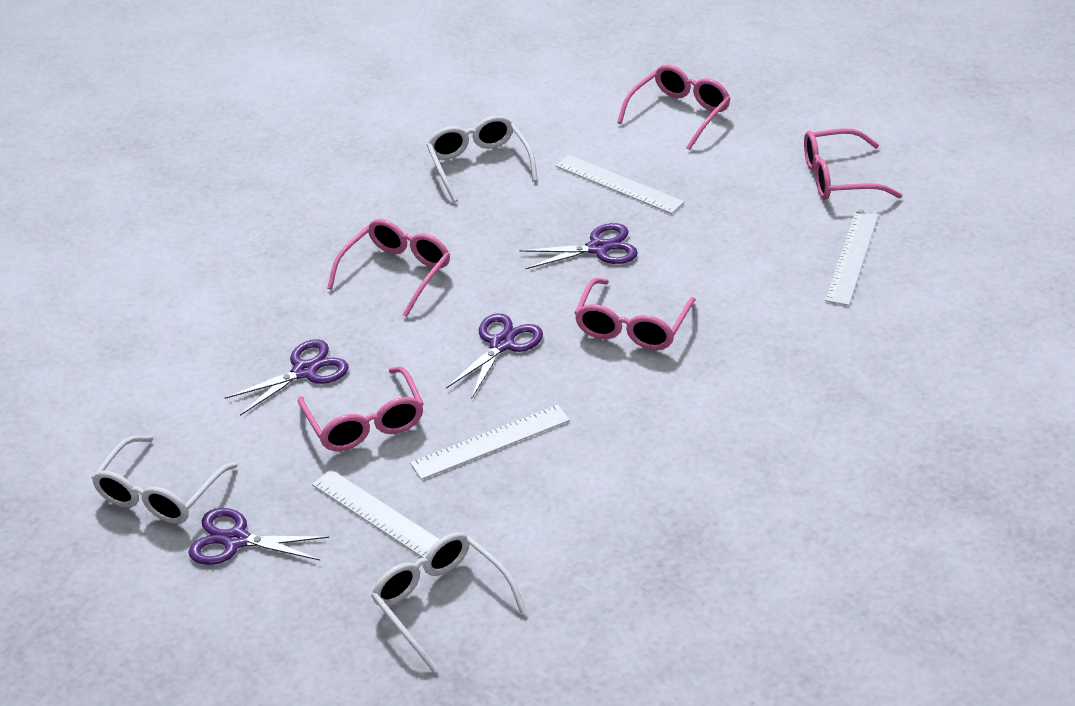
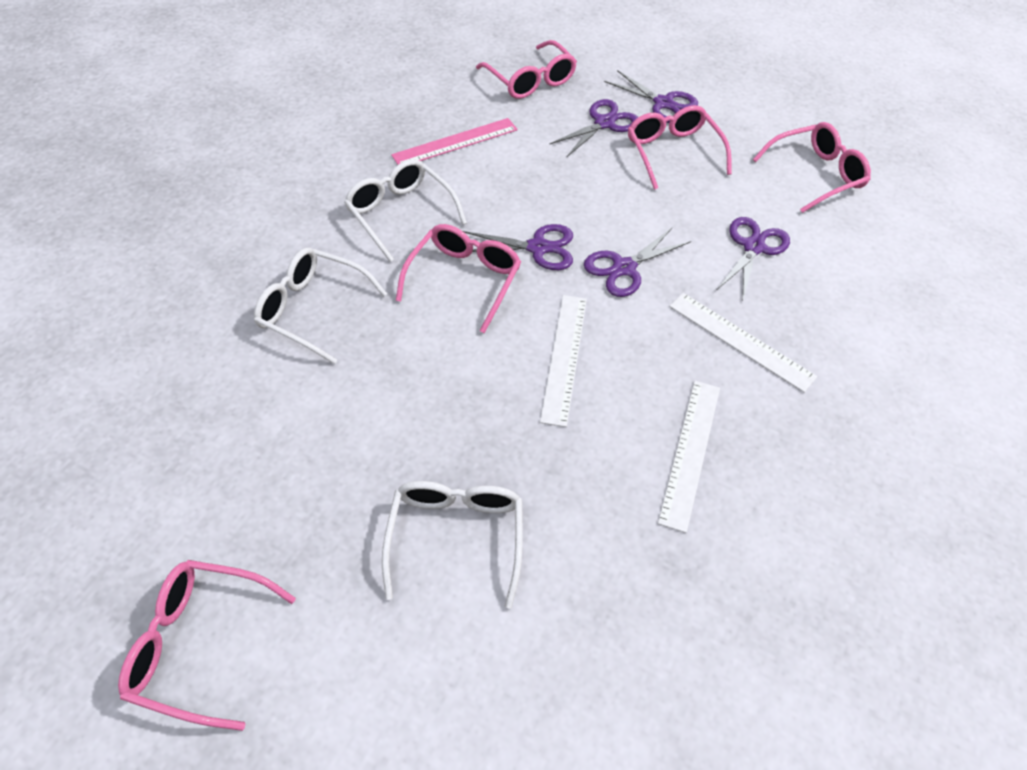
pink ruler: none = 0 -> [391,118,518,164] = 1
purple scissors: [188,508,329,565] [225,339,349,416] [446,313,543,399] [519,223,638,269] = 4 -> [463,224,573,270] [549,99,638,157] [584,227,691,297] [604,70,698,123] [717,217,790,299] = 5
white ruler: [312,469,440,558] [410,404,570,480] [556,155,684,214] [825,210,879,306] = 4 -> [540,295,587,427] [658,381,720,533] [669,293,817,393] = 3

